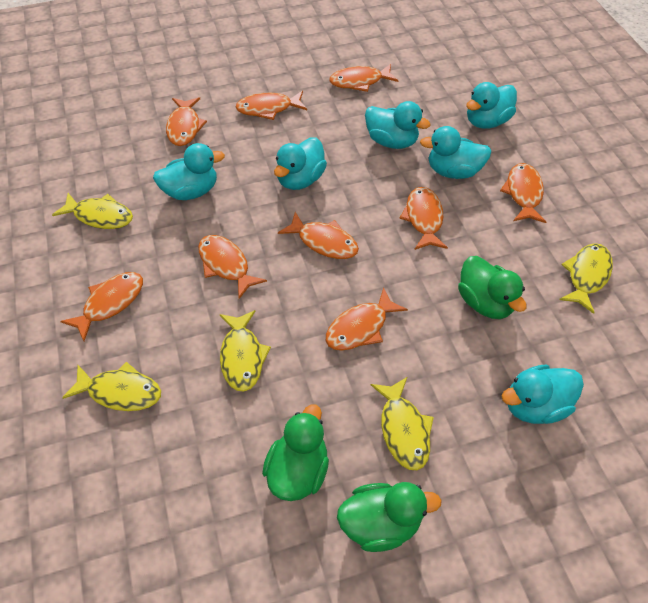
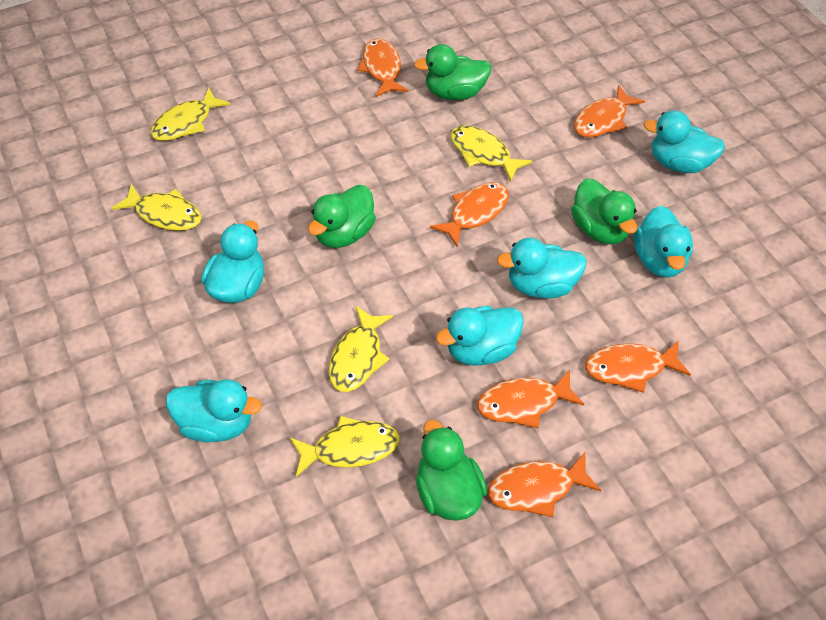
green duck: [262,404,329,501] [337,482,442,552] [458,256,527,319] = 3 -> [308,185,376,248] [414,44,491,100] [416,420,487,521] [571,179,638,244] = 4
orange fish: [60,272,143,341] [166,97,207,146] [198,235,267,299] [236,91,307,120] [278,212,359,259] [326,287,408,351] [329,64,399,92] [399,187,448,250] [500,163,546,223] = 9 -> [357,39,408,97] [430,182,509,247] [477,370,584,428] [488,452,601,517] [574,85,645,137] [585,340,691,393] = 6

